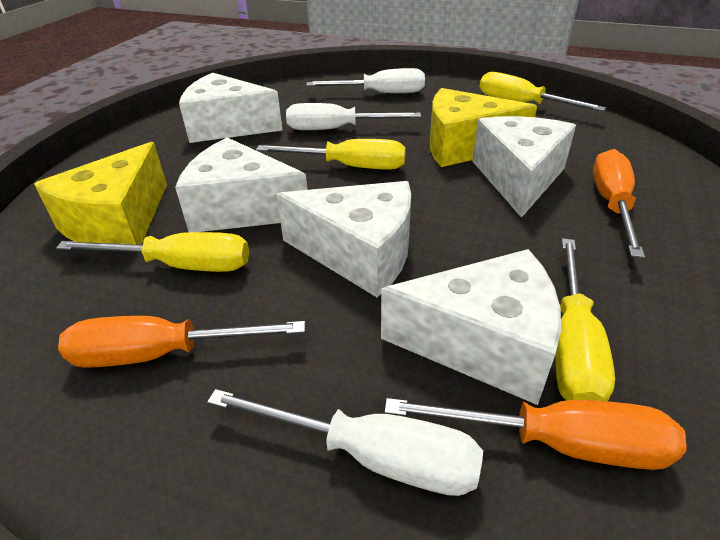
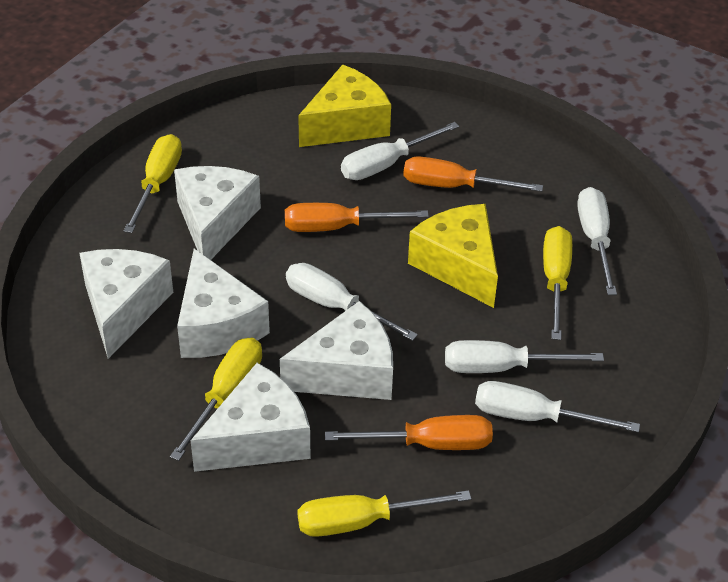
white screwdriver: [207,389,483,496] [286,103,421,130] [306,68,425,93] = 3 -> [286,263,418,341] [341,122,459,180] [445,340,604,373] [475,381,640,432] [577,187,617,295] = 5

